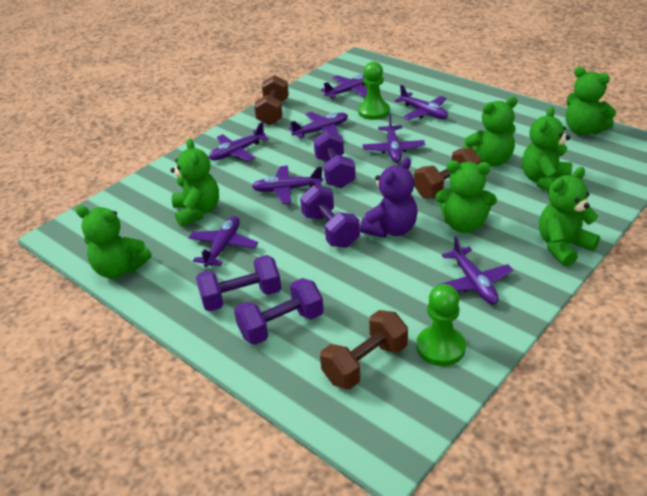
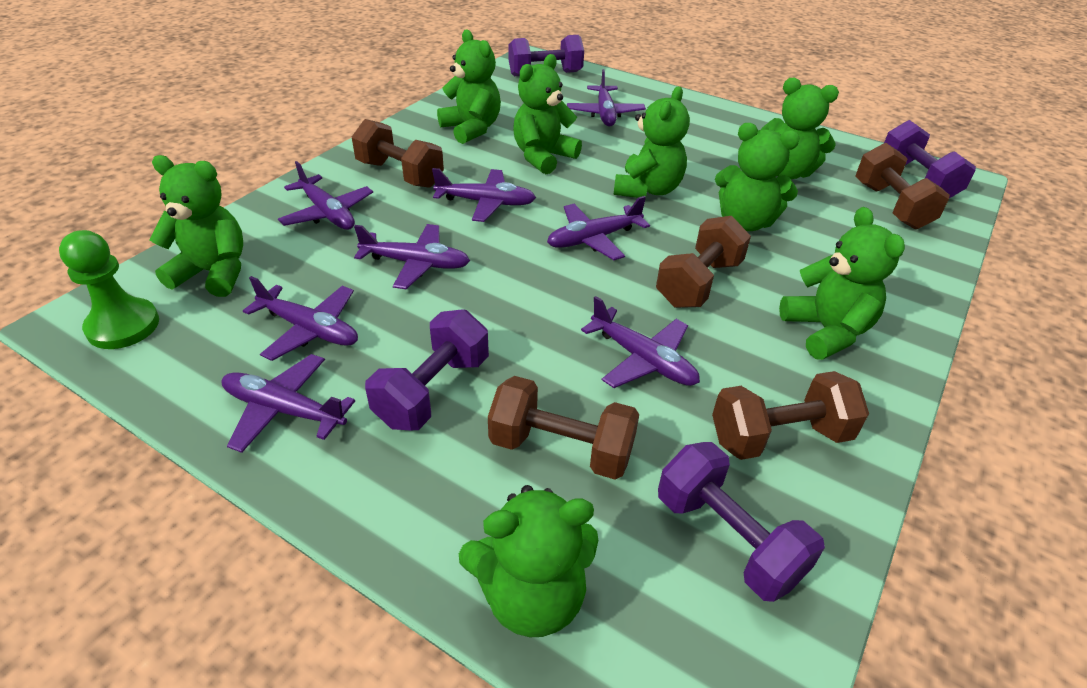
brown dumbbell: [254,75,289,125] [320,310,408,389] [414,147,482,199] = 3 -> [352,119,444,188] [488,376,639,479] [656,216,751,308] [712,371,869,460] [855,143,950,229] = 5
green pawn: [358,61,390,120] [417,284,466,366] = 2 -> [59,230,159,349] = 1
green teddy bear: [76,206,152,279] [171,139,219,227] [436,161,497,233] [463,97,517,166] [522,107,572,191] [539,167,600,266] [566,67,616,135] = 7 -> [149,155,243,297] [437,30,501,144] [459,485,598,637] [513,54,582,174] [614,86,690,198] [715,123,800,231] [761,78,839,179] [779,207,905,360] = 8
purple teddy bear: [360,157,418,238] = 1 -> none = 0

